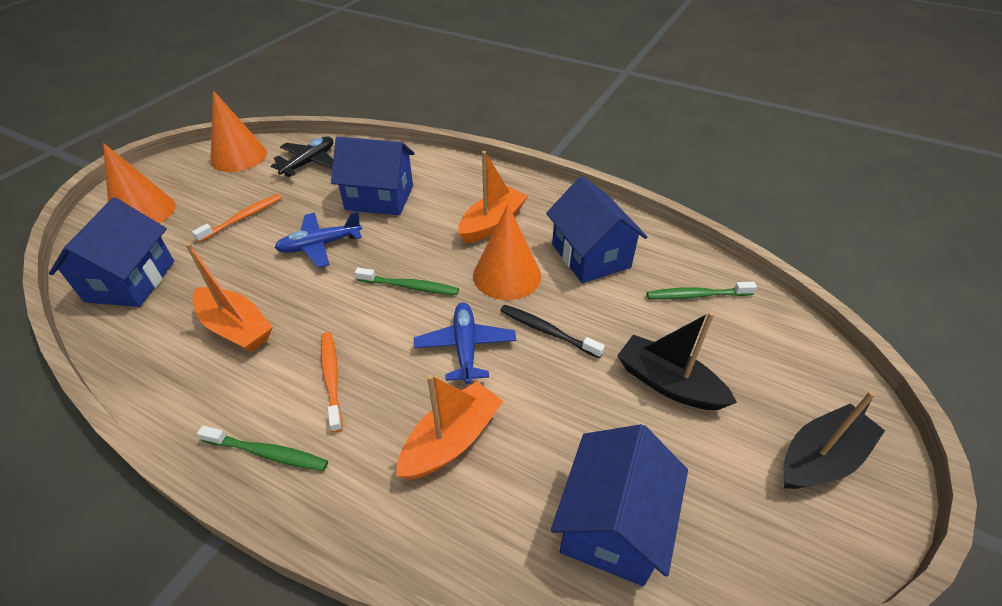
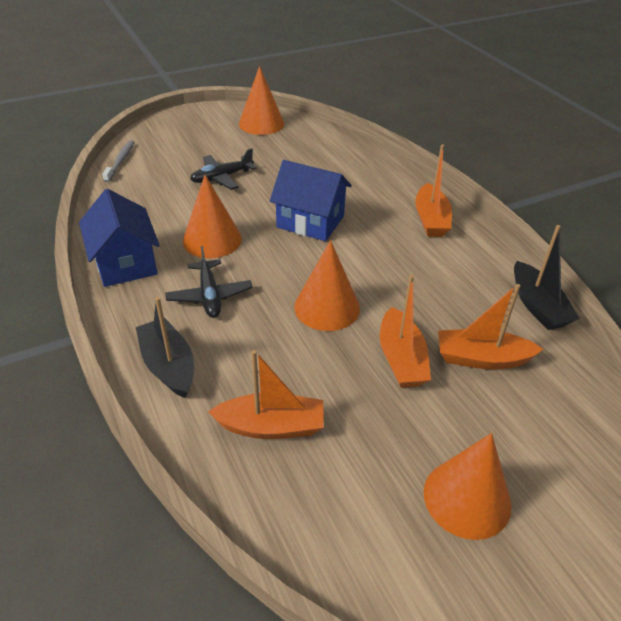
black plane: [271,136,333,177] = 1 -> [165,246,253,318] [190,148,257,190] = 2
black toothbrush: [500,305,605,358] = 1 -> none = 0
blue house: [49,197,174,307] [331,137,415,215] [546,176,647,283] [551,424,688,586] = 4 -> [79,189,160,287] [270,160,351,241] = 2
blue plane: [274,211,362,268] [414,302,516,384] = 2 -> none = 0
green toothbrush: [197,426,328,471] [355,268,459,295] [647,282,757,299] = 3 -> none = 0
grey toothbrush: none = 0 -> [102,140,135,182] = 1
orange boat: [186,243,273,352] [396,374,504,480] [458,151,528,243] = 3 -> [208,350,324,439] [380,275,431,388] [415,144,452,237] [438,284,543,369] = 4
orange cone: [103,143,176,224] [210,90,267,172] [473,205,541,300] = 3 -> [183,175,242,258] [239,66,284,135] [294,240,360,331] [424,433,512,540] = 4
orange toothbrush: [192,194,282,242] [321,332,342,433] = 2 -> none = 0

